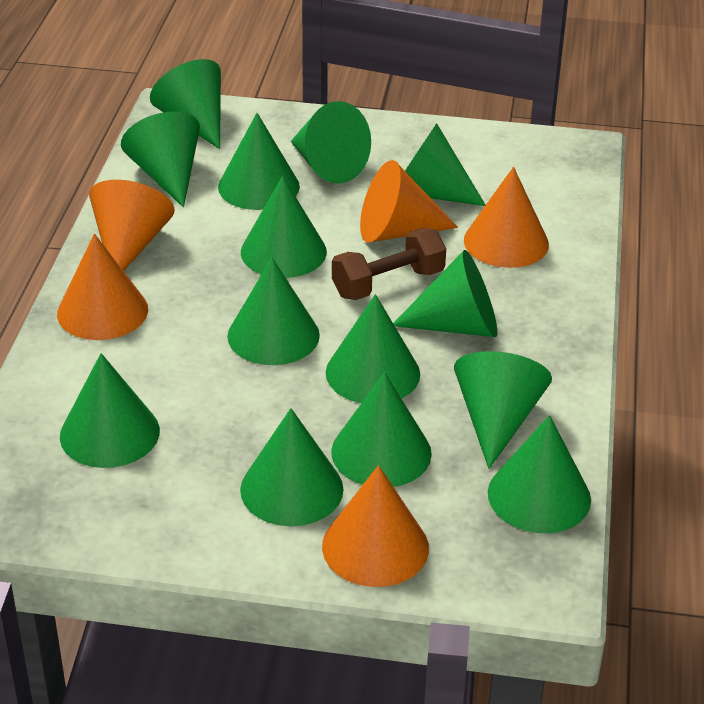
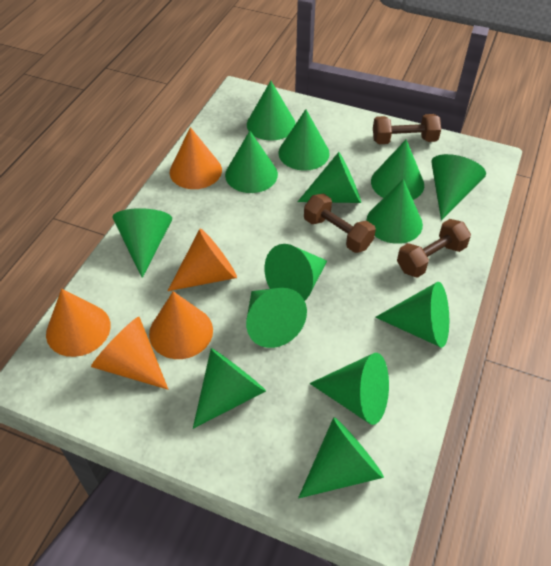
brown dumbbell: [332,228,446,300] = 1 -> [304,194,376,253] [373,114,441,144] [397,219,471,278] = 3

